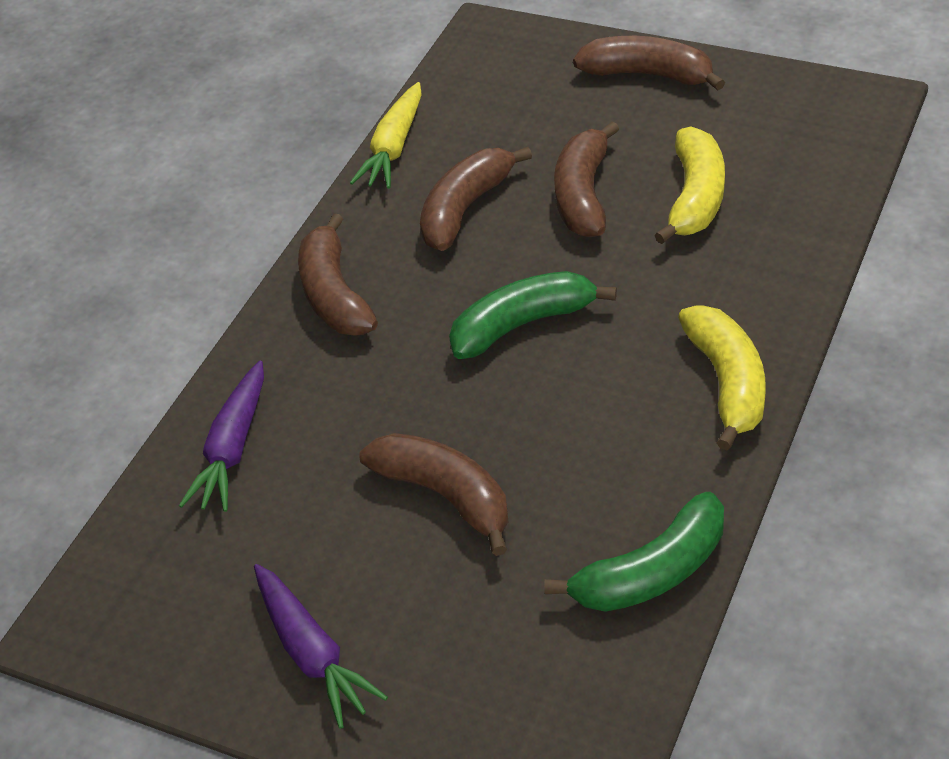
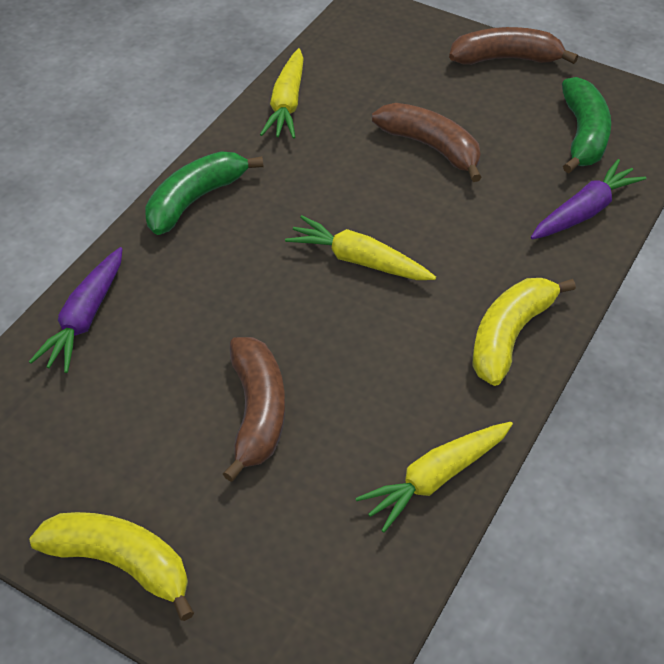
brown banana: [298,213,378,336] [359,433,508,556] [420,147,532,251] [554,121,619,237] [573,36,725,90] = 5 -> [223,337,285,482] [372,103,482,182] [449,27,578,65] = 3
yellow carrot: [350,82,422,189] = 1 -> [260,48,304,139] [285,215,436,280] [355,422,513,533] = 3

